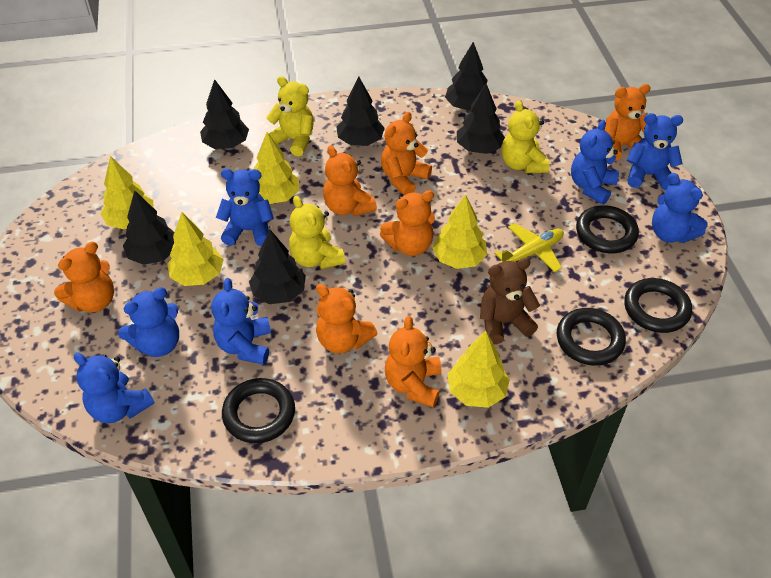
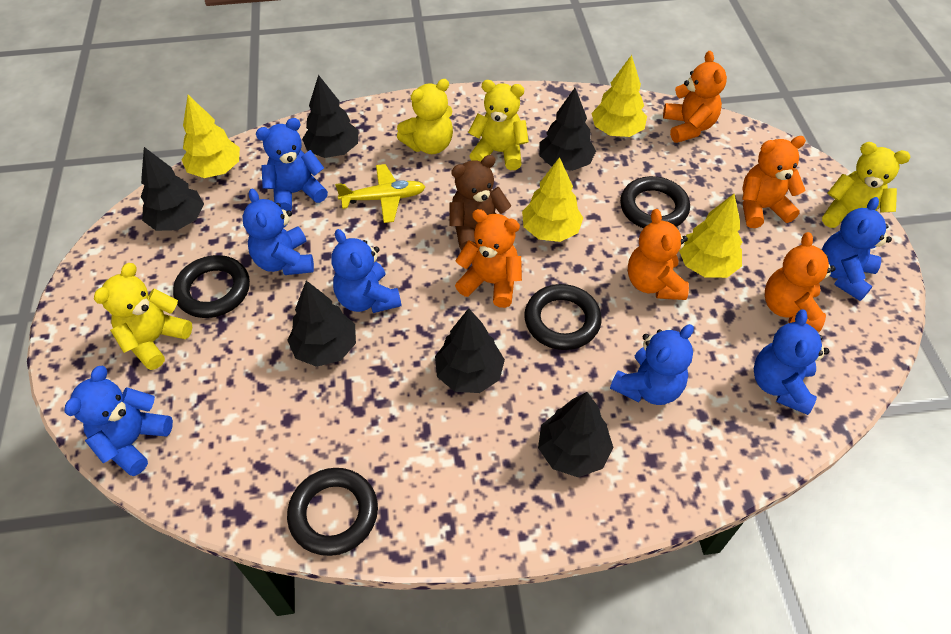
orange teddy bear: [54,242,114,312] [316,284,378,353] [323,145,377,216] [380,190,435,256] [381,112,432,195] [385,316,441,408] [605,84,651,161] = 7 -> [455,209,522,308] [628,209,689,300] [663,51,727,143] [742,136,806,228] [765,232,835,332] = 5
yellow teddy bear: [266,76,314,156] [289,196,345,269] [502,100,549,173] = 3 -> [94,263,192,370] [397,79,453,154] [468,80,529,170] [822,142,910,228] = 4
yellow tree: [101,156,154,229] [167,212,224,286] [254,132,299,204] [432,194,487,269] [448,331,510,408] = 5 -> [182,95,240,178] [522,157,583,242] [592,55,647,137] [679,194,742,278] = 4

